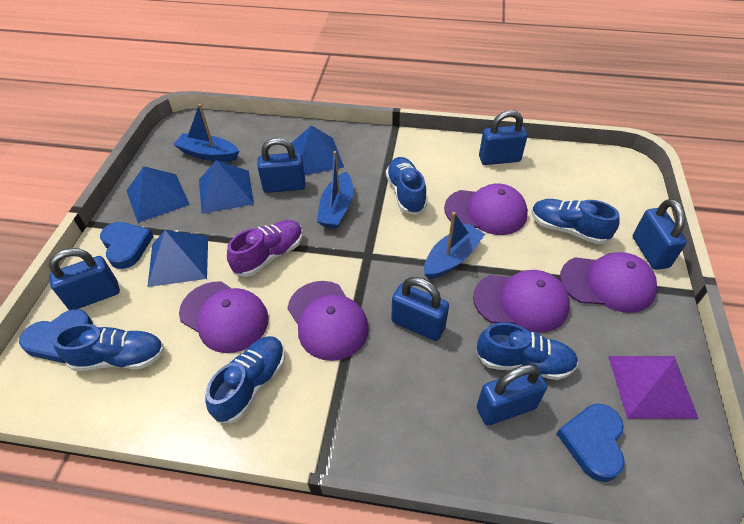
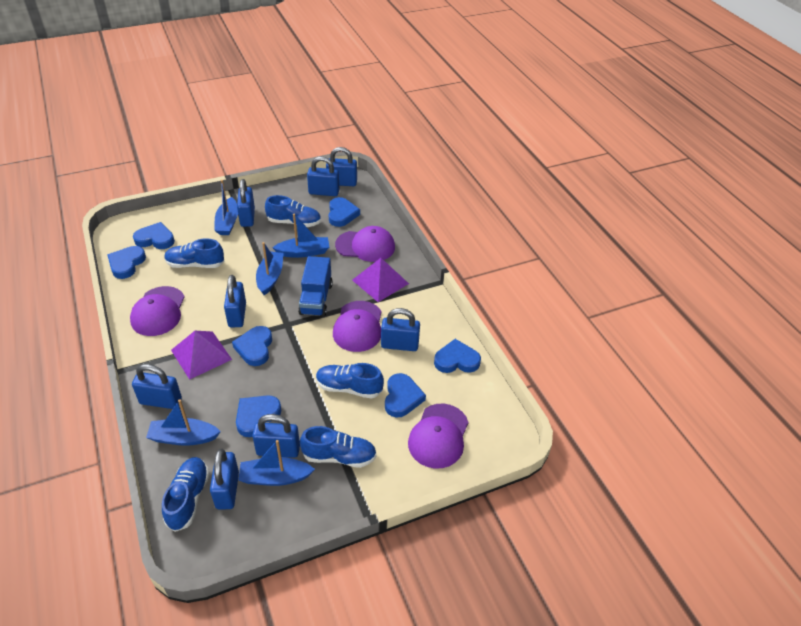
blue boat: [173,104,239,161] [317,151,353,229] [424,212,485,279] = 3 -> [146,400,221,446] [214,180,238,235] [238,440,315,486] [256,242,284,295] [272,214,329,258] = 5
blue heart: [19,309,93,363] [100,222,154,269] [557,404,625,482] = 3 -> [107,246,146,279] [133,222,175,249] [232,326,272,366] [236,395,281,437] [329,197,360,227] [385,373,426,418] [434,339,481,373] = 7
blue padlock: [49,248,120,310] [257,138,306,193] [391,277,449,341] [477,364,547,426] [479,110,527,165] [633,199,687,270] = 6 -> [132,364,182,409] [210,449,239,509] [224,275,246,327] [237,179,255,227] [252,414,300,458] [307,156,339,196] [326,147,357,186] [381,308,420,351] = 8
blue pyramid: [126,166,190,223] [147,230,208,287] [199,160,254,214] [291,125,344,175] = 4 -> none = 0
blue truck: none = 0 -> [298,256,333,317] = 1
purple cap: [179,281,269,353] [288,281,369,361] [444,184,528,235] [473,270,570,332] [560,252,657,313] = 5 -> [130,286,185,336] [333,301,382,352] [335,226,395,262] [408,404,469,468] = 4
purple pyramid: [608,356,699,419] = 1 -> [171,331,232,380] [352,258,409,302] = 2
purple shoe: [227,220,303,277] = 1 -> none = 0

